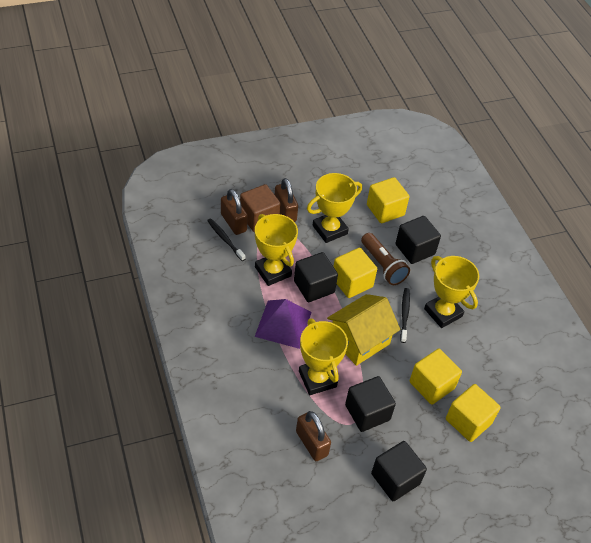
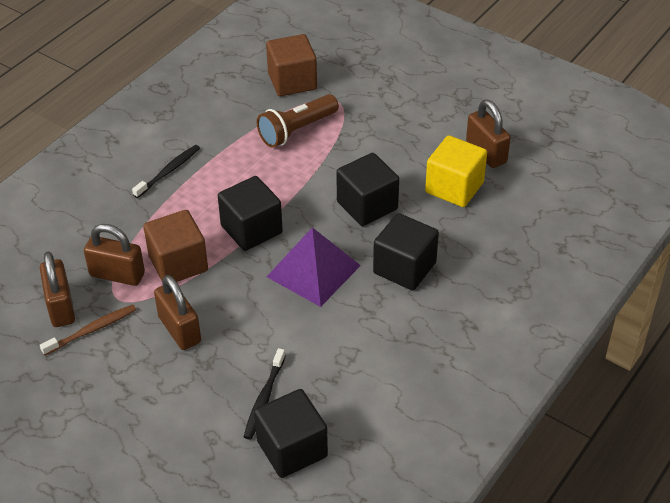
brown cube: [240,184,281,232] = 1 -> [143,210,208,282] [266,34,317,96] = 2
brown padlock: [221,189,248,235] [275,178,298,222] [296,411,331,461] = 3 -> [40,251,75,327] [84,224,145,286] [154,275,201,350] [466,99,511,168] = 4
brown toothbrush: none = 0 -> [40,305,136,356] = 1
yellow cube: [333,248,377,298] [367,177,410,223] [409,348,462,405] [446,384,501,442] = 4 -> [425,135,487,207] = 1
yellow house: [327,294,400,366] = 1 -> none = 0
yellow trophy: [255,214,298,286] [299,318,348,395] [307,173,362,243] [424,256,479,328] = 4 -> none = 0

